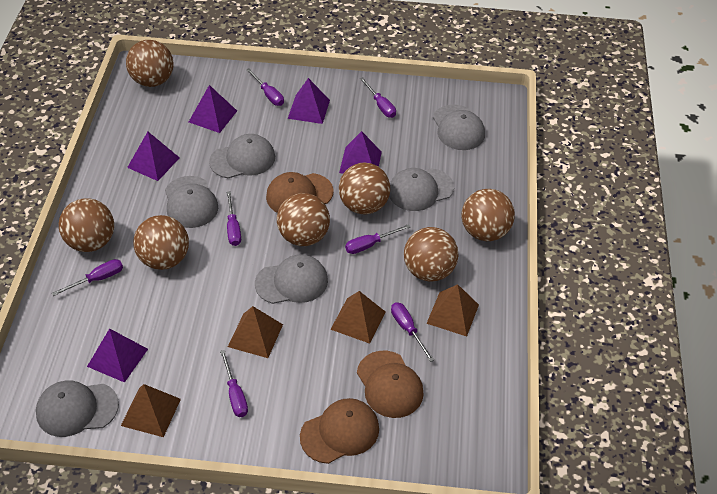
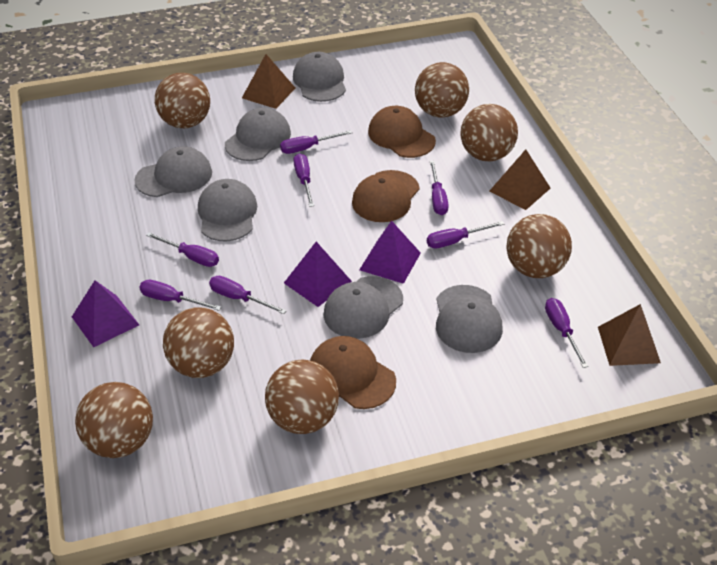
brown pyramid: [121,384,181,437] [228,306,283,358] [330,291,385,344] [426,284,479,336] = 4 -> [242,54,295,109] [490,149,551,210] [598,304,661,366] = 3
purple pyramid: [87,328,148,383] [127,132,180,181] [189,85,237,133] [288,78,330,124] [339,131,382,174] = 5 -> [72,280,139,347] [284,242,352,307] [359,221,421,284] = 3
purple screwdriver: [52,259,123,296] [220,350,248,417] [227,191,241,246] [246,68,284,106] [345,224,410,254] [360,77,396,118] [391,302,434,362] = 7 -> [139,280,221,311] [146,232,219,267] [209,276,287,314] [280,130,353,154] [294,153,314,207] [427,221,504,248] [430,161,449,215] [545,298,588,368] = 8

